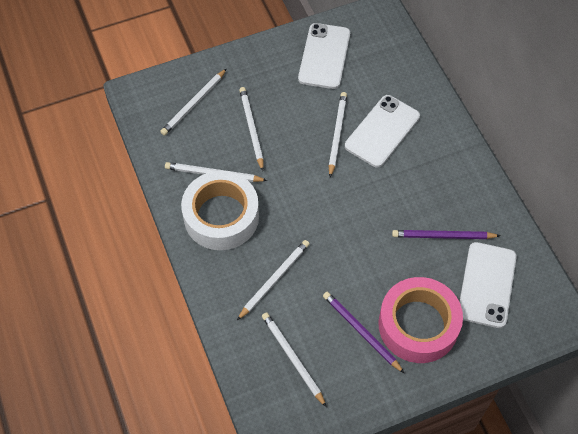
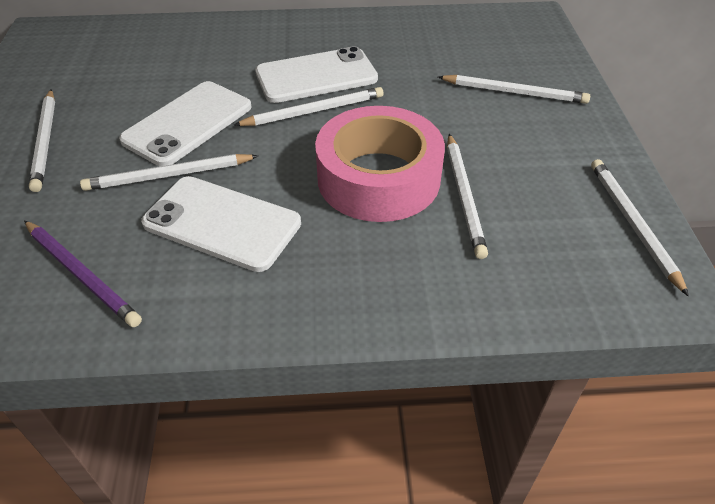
purple pencil: [323,292,404,373] [392,230,500,239] = 2 -> [24,221,142,327] = 1
white tape: [181,171,259,250] = 1 -> none = 0

